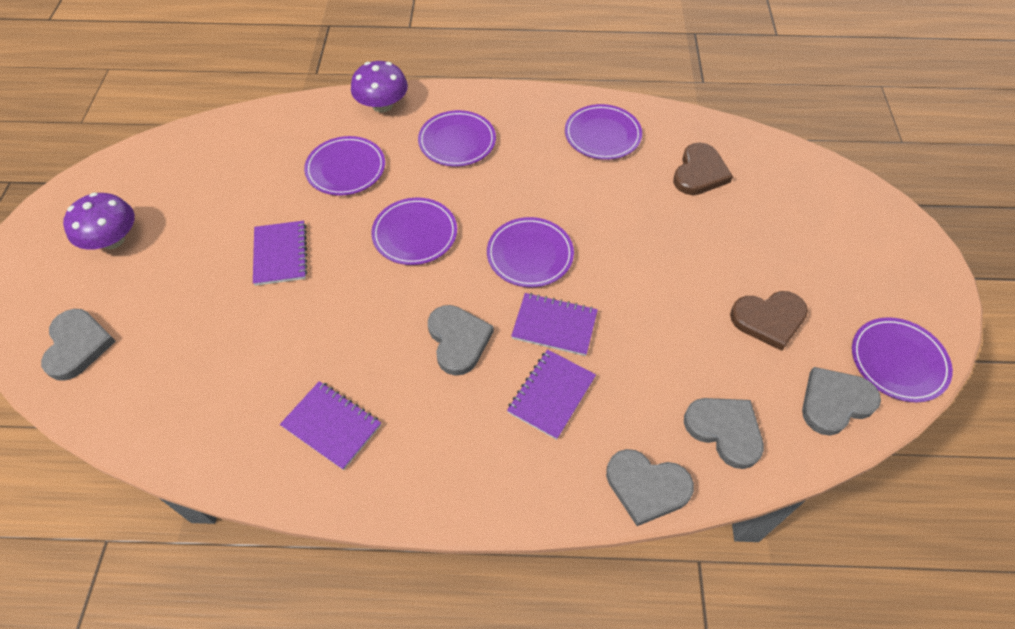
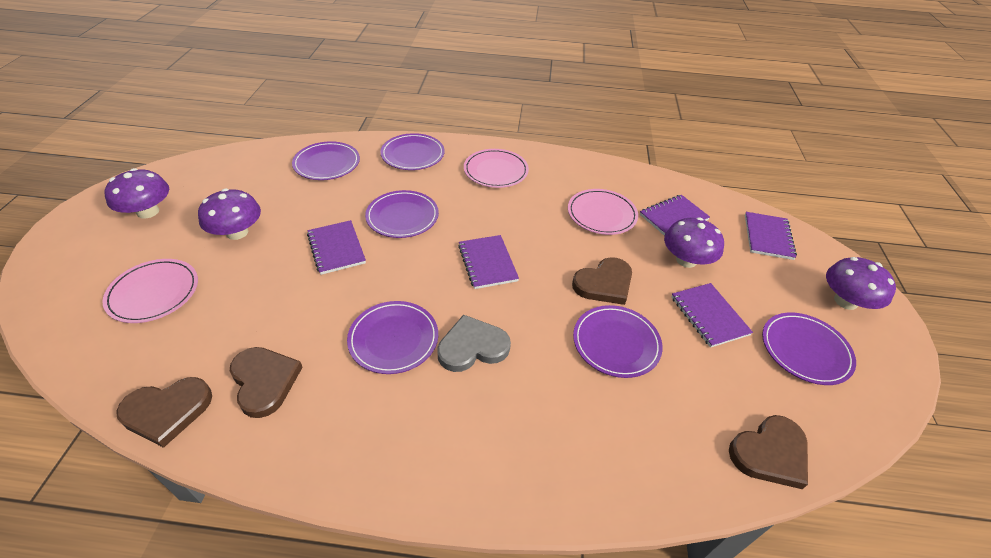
brown heart: [673,143,733,195] [730,291,808,351] = 2 -> [116,377,212,448] [230,347,303,418] [572,257,632,305] [729,415,808,489] = 4
grey heart: [41,309,116,381] [428,305,494,376] [606,449,694,526] [684,398,764,469] [802,367,881,436] = 5 -> [437,315,511,372] = 1
pink plate: none = 0 -> [102,259,198,323] [464,149,529,188] [568,189,638,235] = 3
purple mushroom: [63,192,135,250] [351,61,408,112] = 2 -> [104,168,169,219] [198,189,261,240] [664,217,724,268] [826,257,896,310] = 4
purple notebook: [253,221,308,286] [280,381,381,470] [507,349,596,440] [511,293,598,356] = 4 -> [307,220,366,275] [458,235,519,289] [640,195,710,236] [671,283,753,348] [745,212,797,260] = 5

